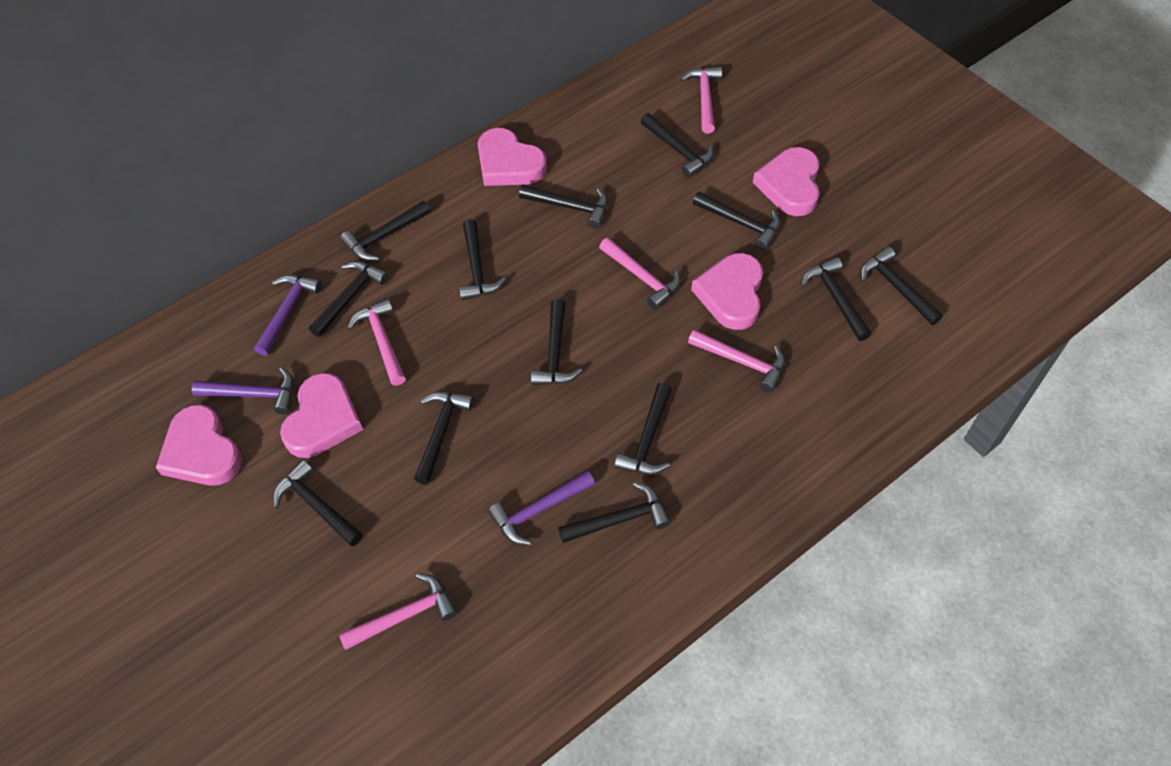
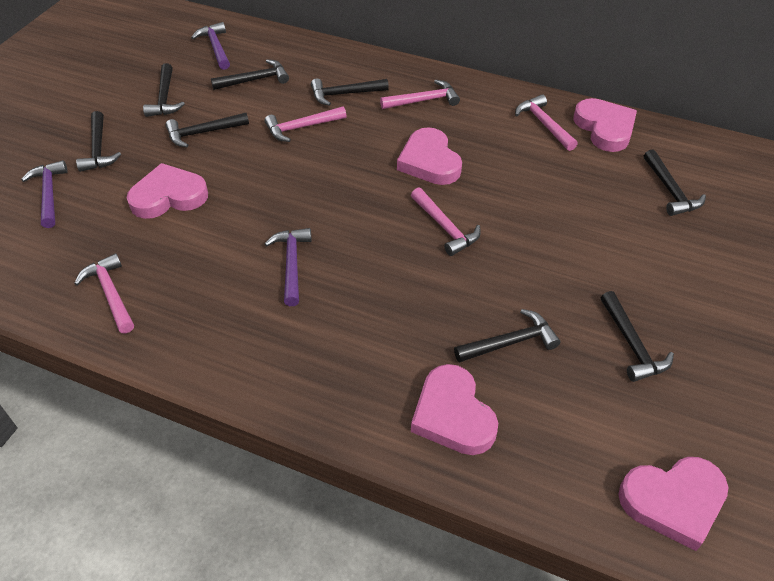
black hammer: [273,460,363,547] [309,261,389,337] [340,201,430,261] [414,392,474,485] [459,219,506,300] [519,185,608,229] [531,299,582,385] [558,482,671,543] [614,383,672,475] [641,113,714,178] [693,192,780,250] [801,257,872,341] [860,247,943,325] = 13 -> [76,111,121,172] [143,63,185,117] [165,113,249,147] [211,59,289,90] [311,78,389,106] [454,309,561,363] [601,291,674,382] [644,149,706,216] = 8

